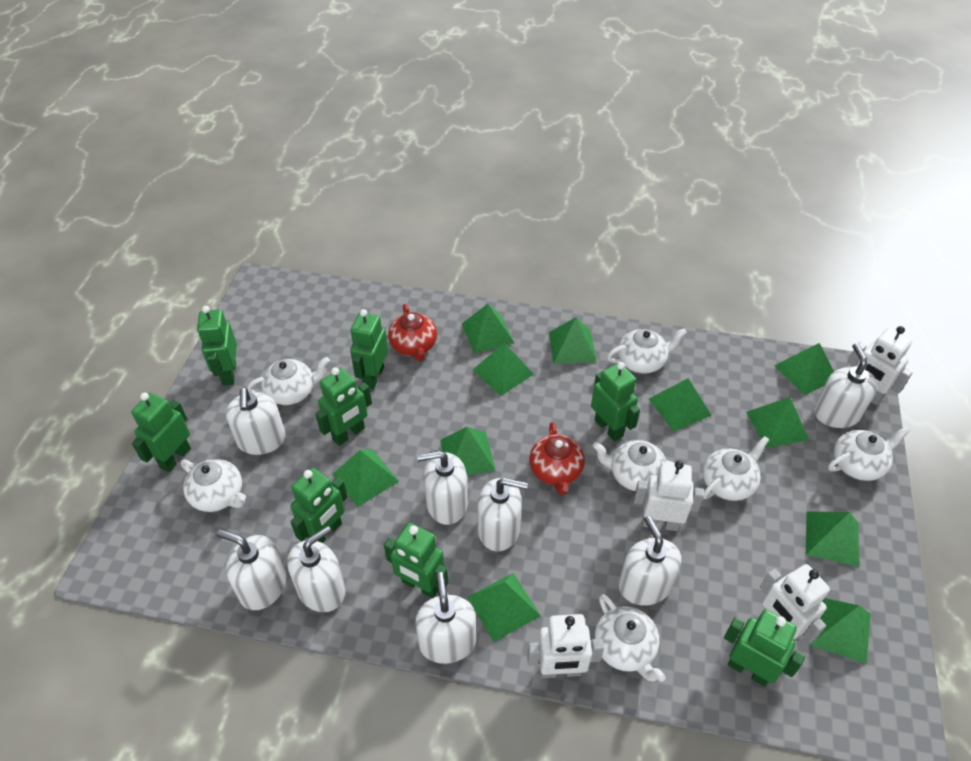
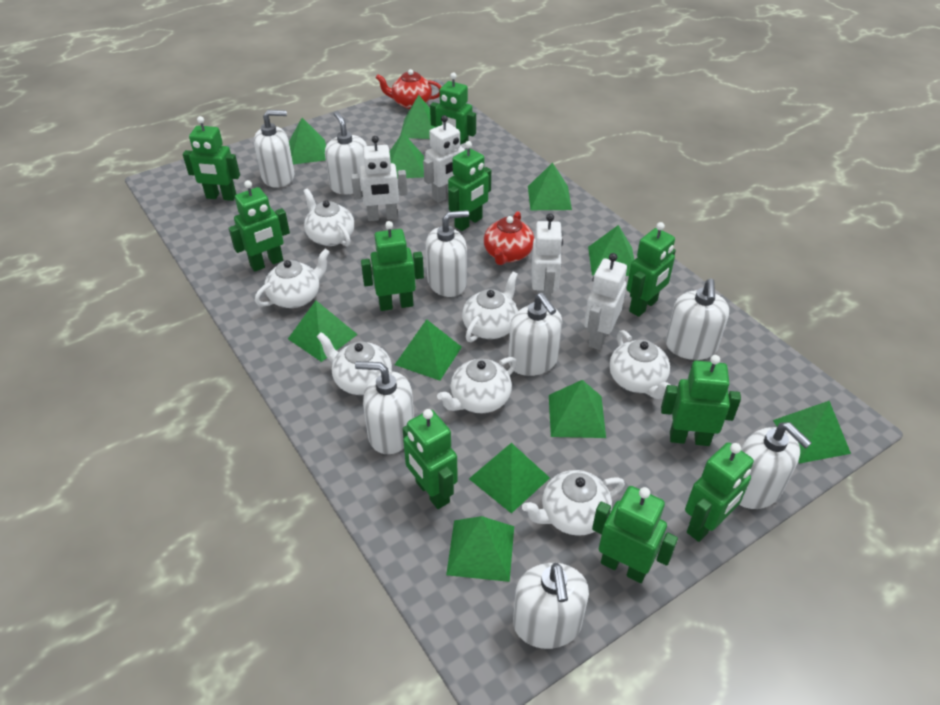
green robot: [131,393,191,472] [197,306,237,386] [291,468,348,543] [316,367,372,446] [350,309,388,389] [384,522,448,598] [591,362,640,442] [724,610,805,687] = 8 -> [183,116,240,201] [229,180,290,271] [361,221,424,311] [403,409,458,509] [430,73,476,145] [448,141,491,231] [592,486,678,583] [626,222,676,317] [661,355,741,446] [685,442,754,542] = 10

